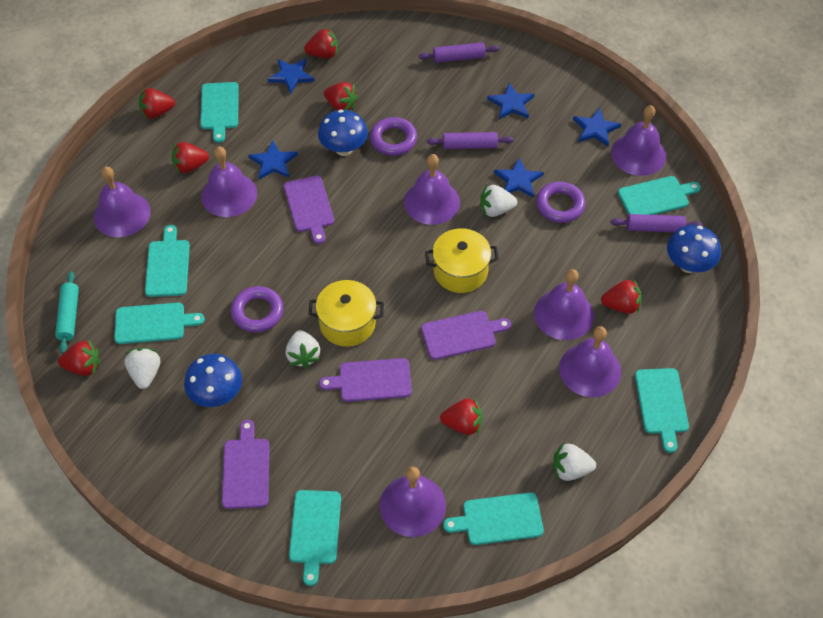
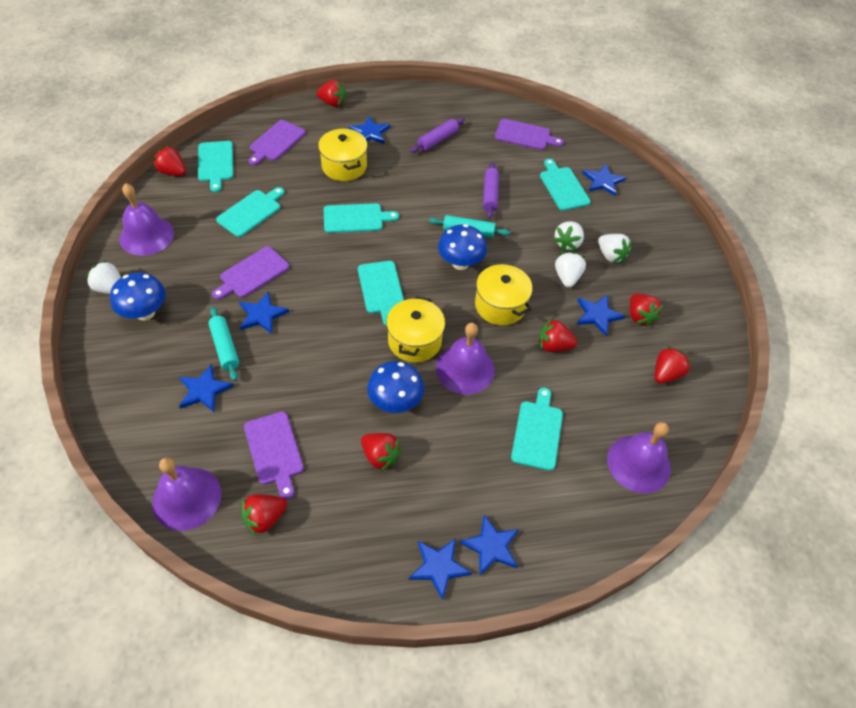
blue star: [248,140,298,179] [268,58,315,94] [487,83,535,120] [494,158,544,198] [573,108,621,146] = 5 -> [179,364,233,412] [239,291,289,334] [349,116,390,144] [408,538,472,600] [459,515,519,575] [576,295,625,336] [583,164,626,196] = 7
purple bell: [94,167,151,237] [201,146,257,217] [380,467,446,537] [404,154,460,225] [534,269,594,340] [559,326,621,397] [611,105,666,176] = 7 -> [119,183,174,256] [152,457,221,531] [436,323,495,395] [607,422,671,493] = 4
purple ring: [231,286,283,332] [370,117,417,156] [536,181,585,223] = 3 -> none = 0
purple rolling pin: [419,42,500,63] [427,132,514,149] [611,214,702,233] = 3 -> [411,118,465,153] [483,162,499,219] = 2
turquoise cutting board: [114,303,205,344] [145,225,190,297] [200,82,239,143] [289,490,341,586] [443,492,544,545] [618,176,701,215] [635,368,689,453] = 7 -> [198,141,234,192] [216,187,284,237] [324,203,399,233] [358,261,404,326] [511,387,563,471] [540,159,591,211] = 6
turquoise rolling pin: [55,271,79,354] = 1 -> [208,307,239,381] [429,215,510,238] = 2
yellow pot: [308,280,384,347] [425,228,499,293] = 2 -> [318,129,368,181] [386,296,445,363] [475,264,532,326] = 3

